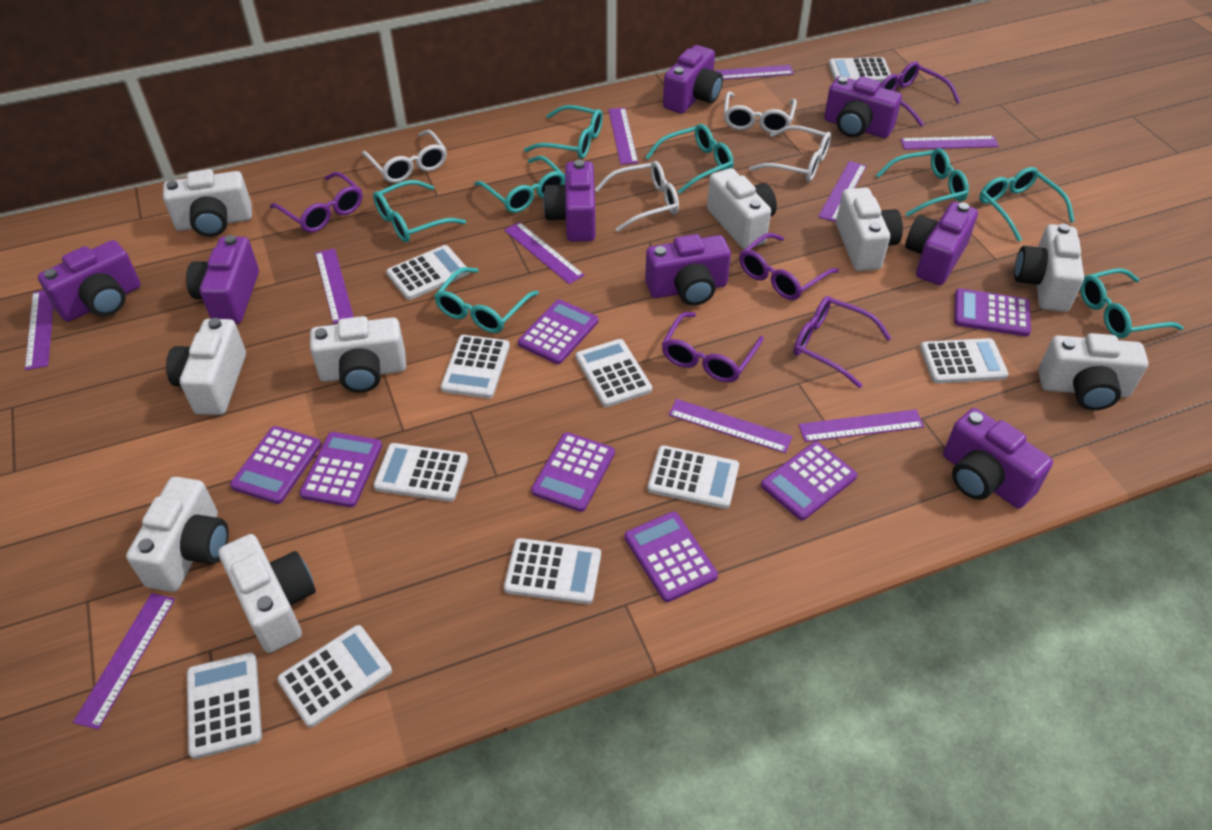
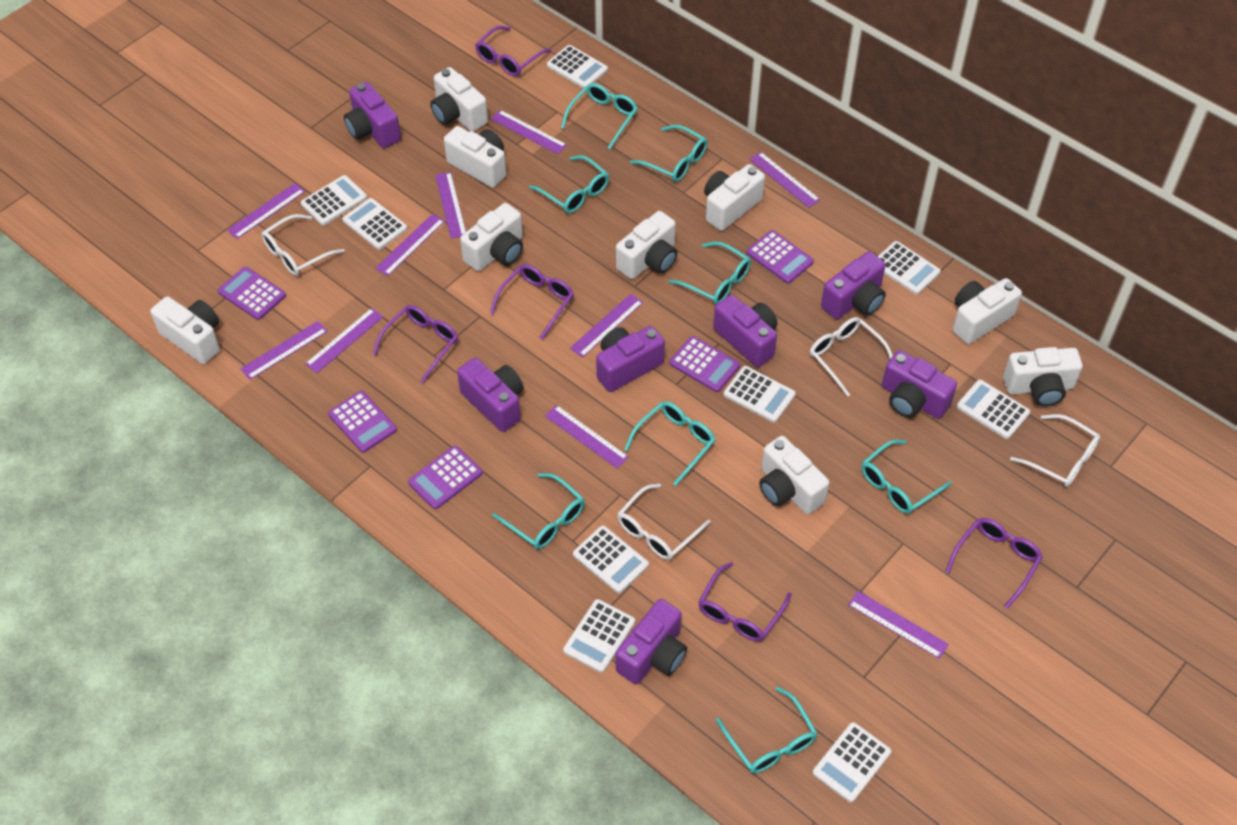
purple calculator: [230,426,321,504] [299,432,382,507] [518,300,598,364] [531,432,615,512] [624,512,718,602] [761,442,857,520] [954,288,1031,336] = 7 -> [218,267,286,320] [328,391,397,453] [408,446,483,509] [669,336,740,392] [747,230,814,284] = 5
purple camera: [38,240,141,322] [186,235,259,324] [543,160,595,242] [645,234,731,306] [663,45,723,114] [824,76,902,138] [905,202,978,285] [943,408,1053,508] = 8 -> [344,82,401,148] [457,358,523,432] [596,326,665,392] [616,599,687,684] [713,295,777,367] [821,251,886,319] [882,350,957,419] = 7
white calculator: [187,653,262,759] [277,625,392,728] [373,443,468,502] [386,245,469,300] [441,335,510,398] [504,538,601,604] [575,339,652,407] [647,445,739,509] [828,57,891,83] [920,338,1009,383] = 10 -> [301,175,367,225] [342,198,407,250] [547,45,608,89] [563,599,635,673] [573,526,649,593] [724,366,796,422] [813,722,891,803] [878,241,941,295] [957,380,1030,439] = 9

